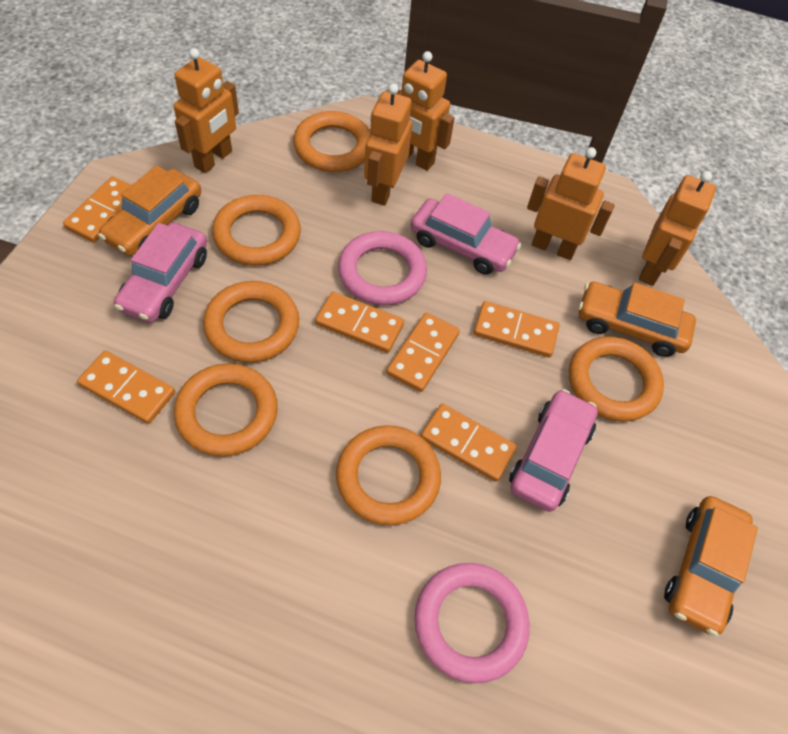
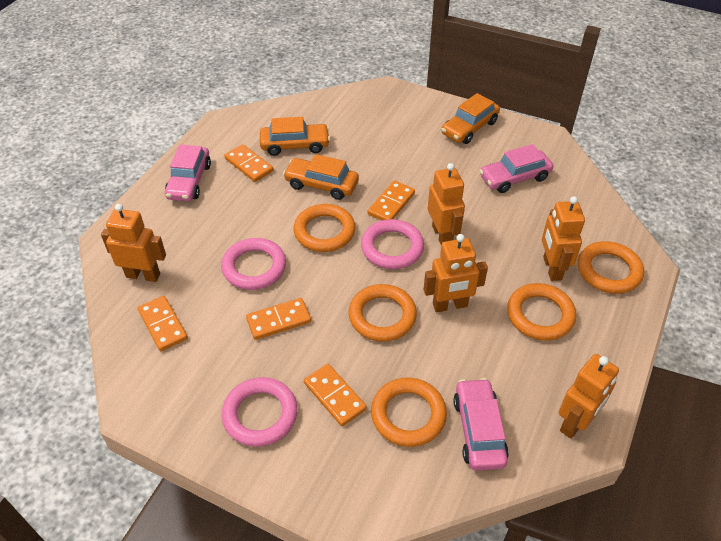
orange domino: [63,176,131,243] [77,350,175,424] [315,292,404,353] [386,313,460,392] [421,404,517,482] [474,301,559,358] = 6 -> [138,296,188,351] [224,144,273,182] [246,298,311,340] [304,364,367,426] [368,181,415,221] = 5
orange ring: [174,363,278,456] [203,281,299,363] [212,195,301,266] [293,111,371,172] [336,425,441,525] [569,336,664,422] = 6 -> [294,204,355,252] [348,284,417,342] [371,378,447,447] [507,283,576,341] [578,241,644,294] = 5
pink ring: [338,231,427,305] [414,563,530,683] = 2 -> [221,238,286,290] [221,377,298,447] [361,219,424,269] = 3

